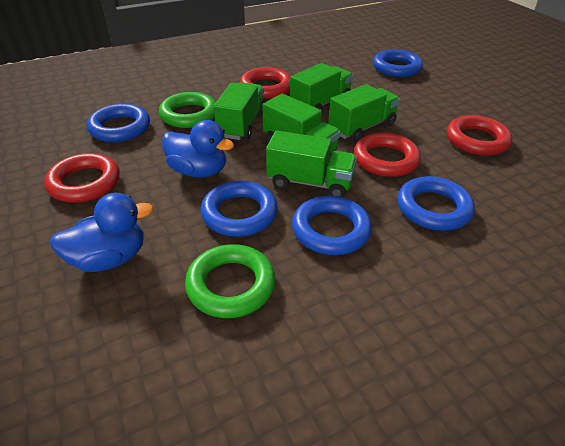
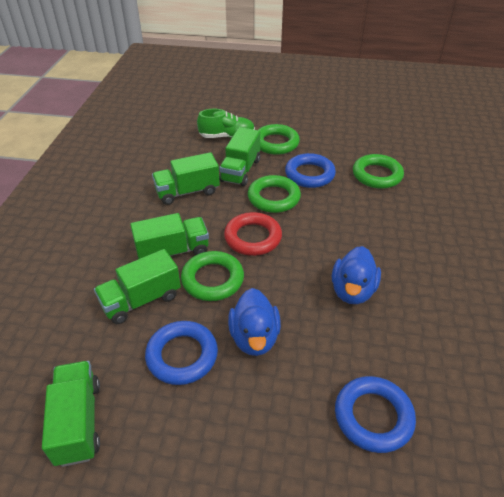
blue ring: [87,104,150,142] [201,181,278,237] [292,196,372,255] [373,49,423,77] [397,176,475,231] = 5 -> [145,321,218,385] [285,153,336,188] [335,376,416,453] = 3
green ring: [159,92,216,128] [185,244,275,318] = 2 -> [181,251,244,301] [248,175,301,213] [258,124,300,155] [353,154,404,189] = 4
green shoe: none = 0 -> [197,109,255,138] = 1
red ring: [44,153,120,203] [240,67,291,99] [354,133,421,177] [447,115,512,156] = 4 -> [224,212,282,256] = 1

